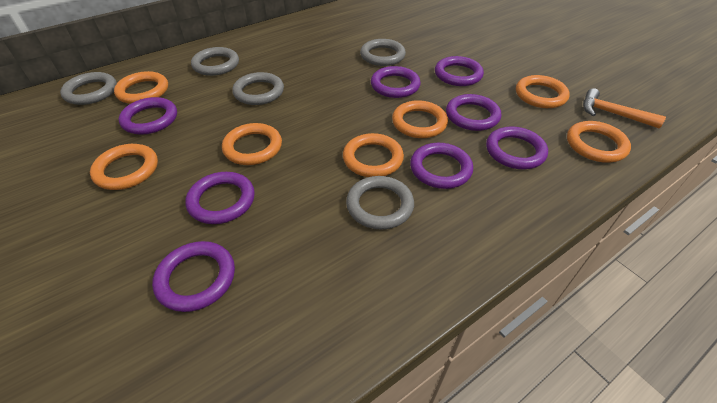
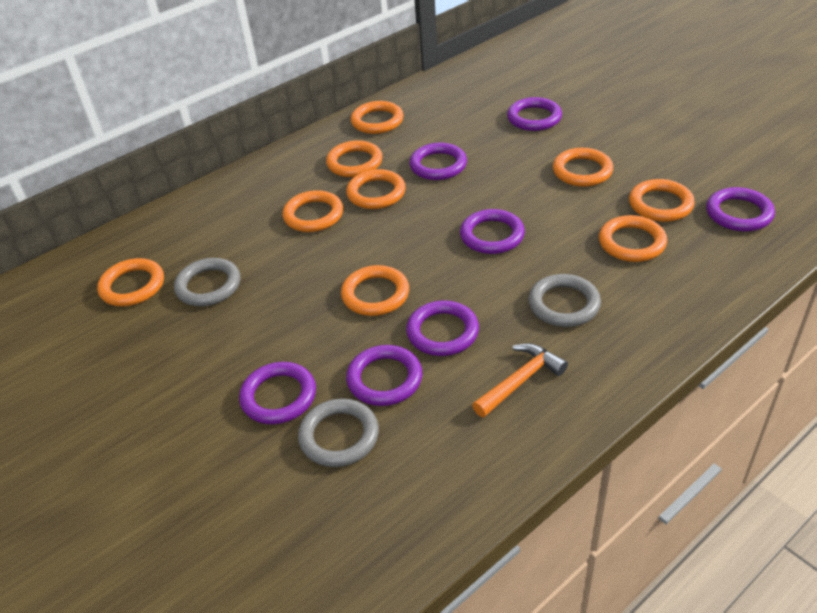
grey ring: [60,72,117,105] [191,47,239,76] [232,72,284,105] [346,176,414,230] [360,39,406,66] = 5 -> [174,258,240,306] [298,398,379,467] [528,274,601,327] = 3
orange ring: [90,144,158,190] [114,71,168,104] [222,123,282,165] [343,133,404,177] [392,100,448,138] [516,75,570,108] [567,121,631,163] = 7 -> [97,258,164,306] [282,190,343,232] [326,140,383,177] [341,265,409,316] [346,169,406,209] [351,101,404,134] [553,148,613,187] [599,215,667,262] [629,179,695,222] = 9
purple ring: [118,97,177,135] [152,241,235,312] [185,172,255,224] [371,66,421,98] [410,143,473,189] [435,56,484,86] [446,94,501,131] [486,126,548,169] = 8 -> [239,362,316,424] [346,345,422,406] [406,300,479,356] [409,143,467,180] [460,209,525,254] [507,97,562,131] [706,187,775,232] = 7

